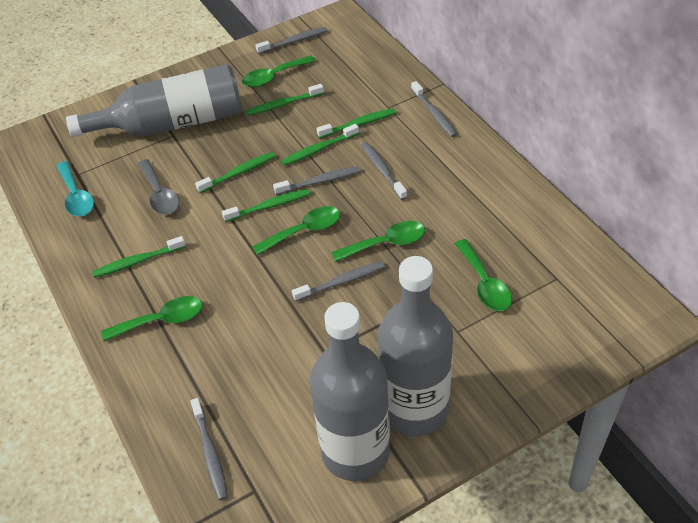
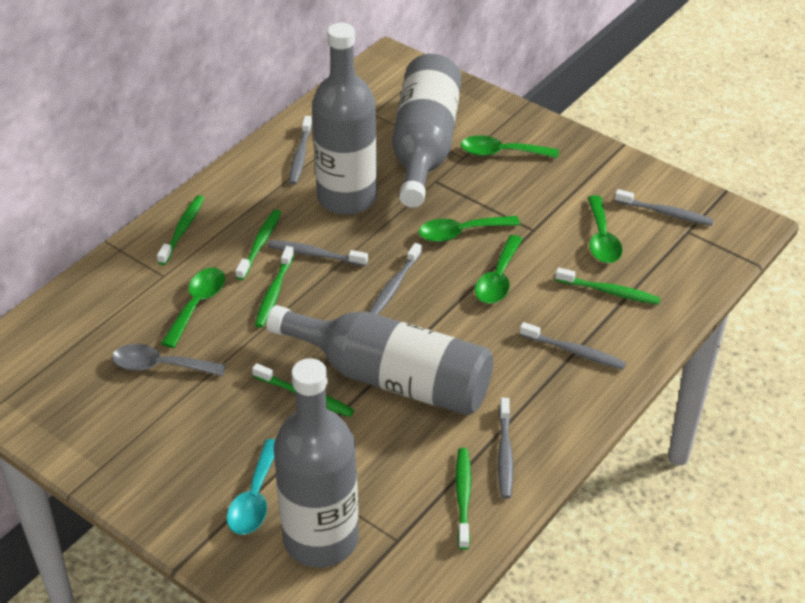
grey bottle: [66,64,242,137] [310,302,390,481] [378,256,453,437] = 3 -> [266,305,493,416] [274,358,359,568] [312,23,377,215] [392,54,461,208] = 4

